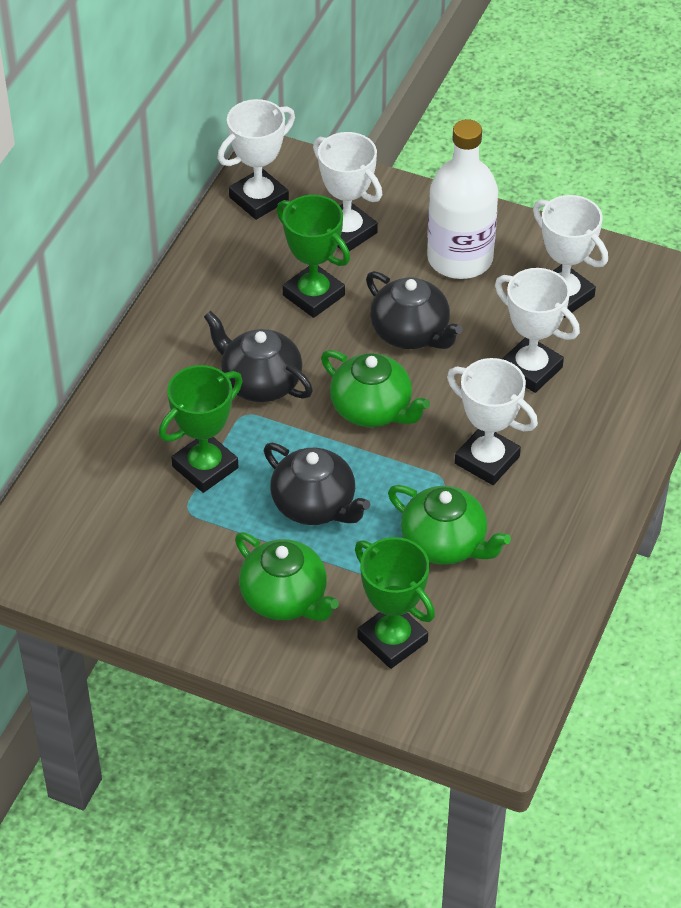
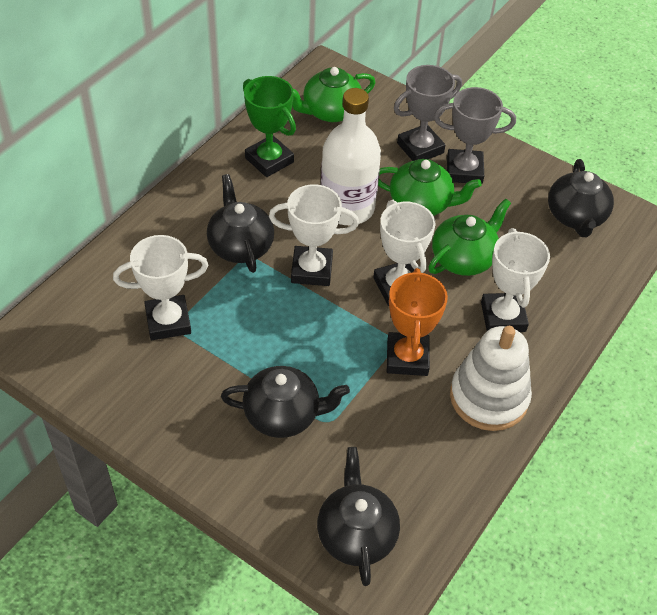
black teapot: [204,311,313,402] [264,443,370,525] [366,271,463,349] = 3 -> [207,174,274,273] [221,366,350,438] [317,447,400,586] [548,159,614,237] = 4
green trophy: [159,365,243,493] [277,195,350,318] [355,537,435,669] = 3 -> [243,76,296,177] = 1
grey trophy: none = 0 -> [394,65,462,161] [434,87,516,184] = 2
orange trophy: none = 0 -> [387,268,448,376] = 1
white stacking toy: none = 0 -> [450,326,532,431] = 1
white trophy: [218,99,295,220] [313,132,382,251] [447,358,538,485] [495,268,580,393] [533,195,608,318] = 5 -> [113,235,209,340] [269,184,359,286] [373,200,436,306] [481,228,550,332] = 4

